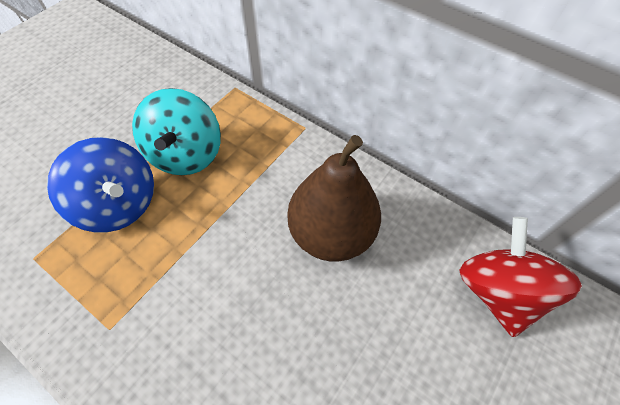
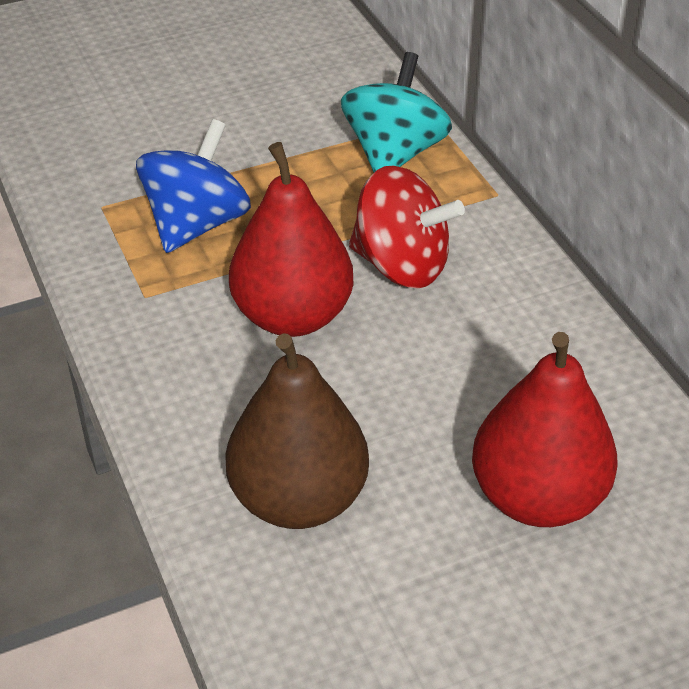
red pear: none = 0 -> [229,142,353,337] [472,332,618,527] = 2

